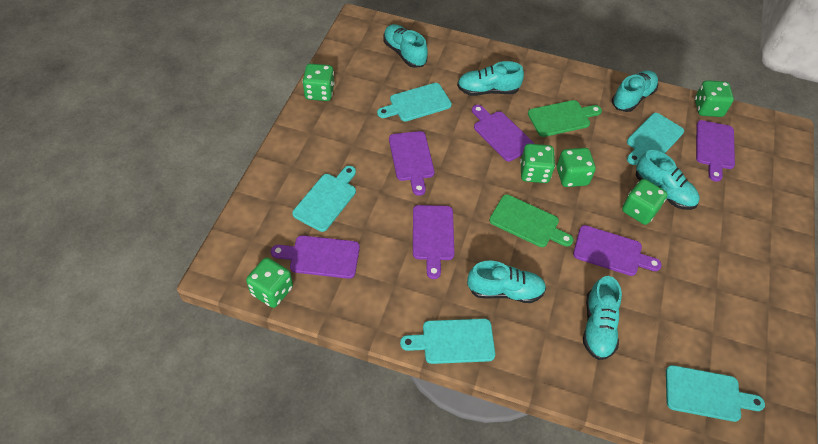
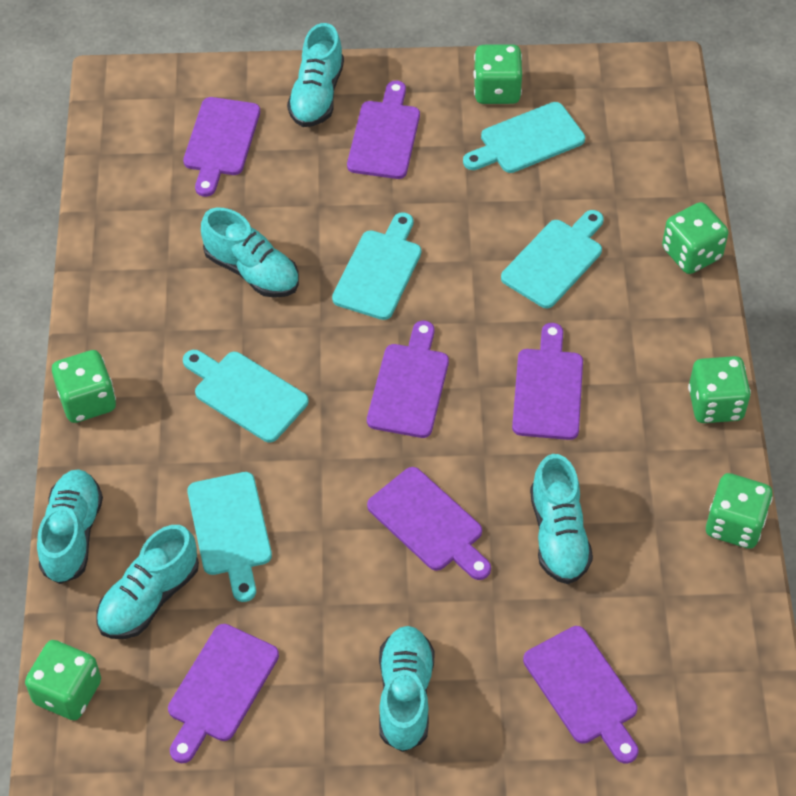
green cutting board: [489,194,574,247] [528,100,602,137] = 2 -> none = 0
purple cutting board: [271,235,360,279] [389,131,435,196] [413,205,454,279] [472,105,534,161] [573,225,662,276] [696,120,735,182] = 6 -> [168,624,279,763] [183,97,260,197] [347,81,420,179] [367,321,449,438] [367,467,491,580] [512,323,583,440] [523,626,638,764] = 7

